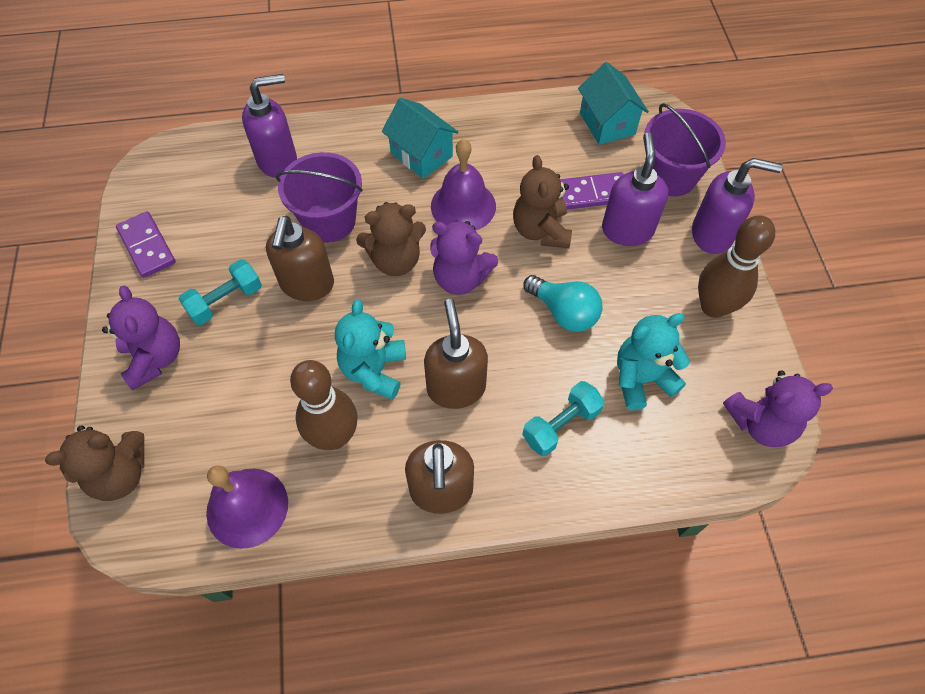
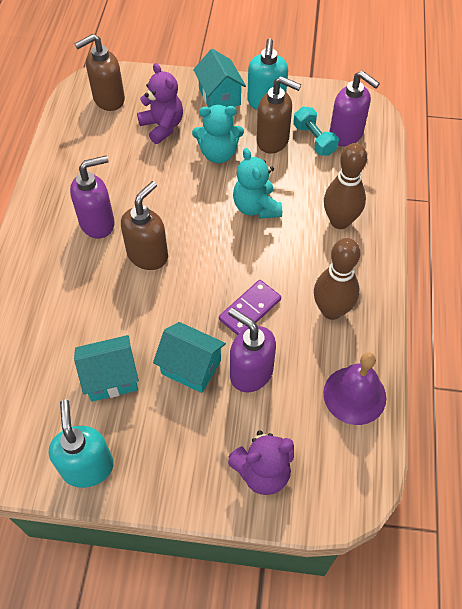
brown teddy bear: [45,425,144,501] [356,202,426,276] [513,155,572,248] = 3 -> none = 0
purple bell: [206,465,288,549] [431,139,496,230] = 2 -> [323,352,386,425] = 1
purple bucket: [276,152,363,242] [644,103,726,197] = 2 -> none = 0
purple domino: [116,211,176,278] [560,172,624,210] = 2 -> [219,280,281,335] = 1
purple teddy bear: [102,285,180,390] [430,221,498,295] [723,370,833,447] = 3 -> [137,63,183,144] [228,430,294,495] = 2
turquoise dumbbell: [178,259,262,325] [522,381,605,456] = 2 -> [293,107,339,156] = 1
turquoise house: [382,98,459,179] [578,62,649,145] = 2 -> [74,335,139,402] [153,322,226,393] [193,49,246,107] = 3
turquoise light bulb: [523,275,603,332] = 1 -> none = 0
turquoise soap dispenser: none = 0 -> [49,399,114,488] [247,38,288,110] = 2

